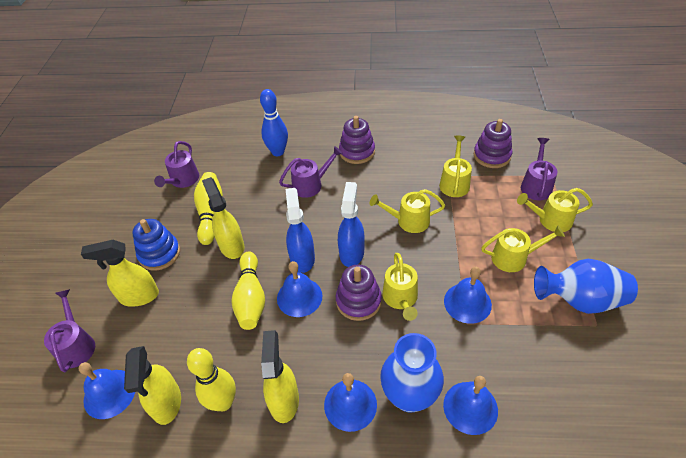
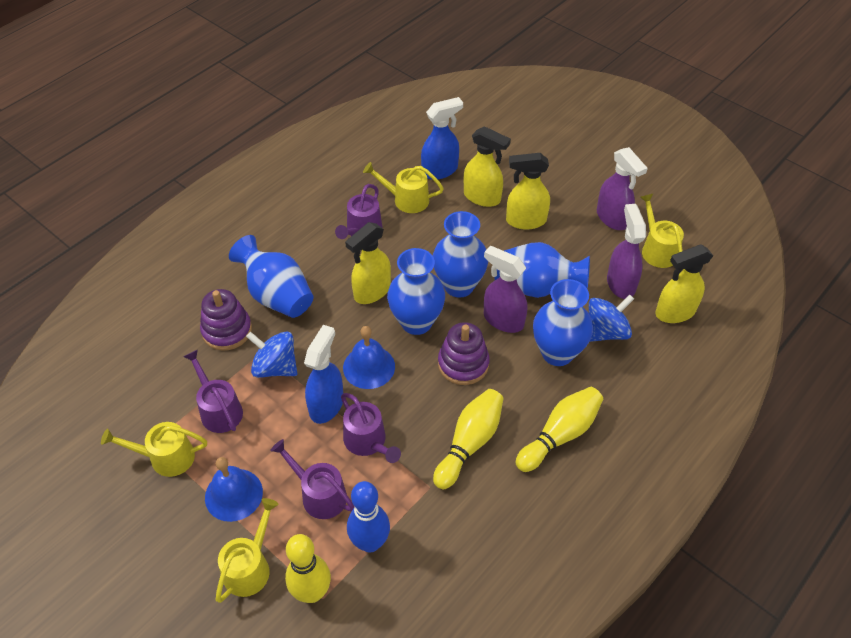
blue bell: [79,362,135,419] [277,261,323,317] [324,373,377,432] [443,376,498,435] [444,267,492,324] = 5 -> [205,457,263,522] [343,326,395,389] = 2
blue spinning top: none = 0 -> [246,332,298,378] [589,295,634,342] = 2
blue stacking toy: [132,219,180,271] = 1 -> none = 0
blue vase: [380,333,444,413] [534,259,638,314] = 2 -> [229,235,313,318] [387,248,445,335] [433,211,488,298] [494,242,590,298] [533,279,593,366] = 5
purple spray bottle: none = 0 -> [484,246,527,333] [597,147,648,230] [607,204,646,299] = 3
purple stacking toy: [336,265,382,321] [339,116,375,164] [474,119,513,168] = 3 -> [200,289,252,351] [438,322,490,385] = 2
yellow watering can: [370,189,445,233] [382,253,418,321] [439,136,472,197] [481,225,565,272] [517,188,593,232] = 5 -> [101,422,207,477] [216,498,279,603] [363,162,444,213] [640,194,684,268] = 4

